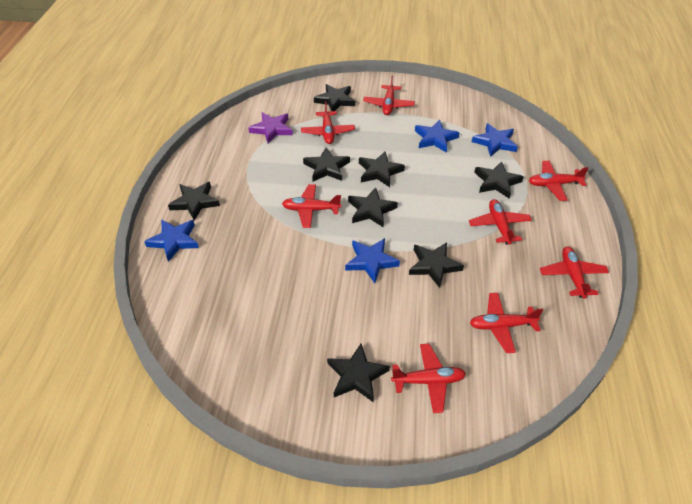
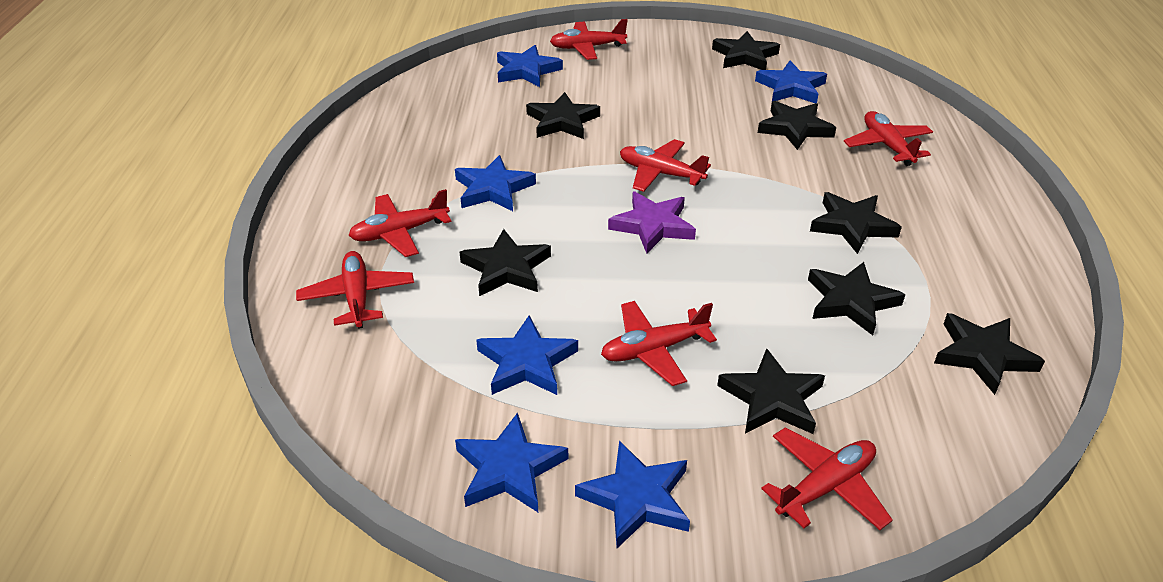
blue star: [144,220,199,262] [345,238,400,283] [415,120,460,153] [472,123,518,157] = 4 -> [455,155,536,211] [455,412,568,512] [476,315,578,395] [497,45,563,87] [575,441,690,548] [755,61,827,103] = 6
red plane: [282,184,341,228] [301,101,355,144] [363,76,415,115] [391,344,466,413] [469,199,532,245] [470,293,543,353] [529,161,589,201] [540,246,609,299] = 8 -> [296,251,414,329] [348,189,452,257] [550,19,628,60] [601,301,717,386] [620,139,711,192] [761,428,893,530] [844,111,933,166] = 7

